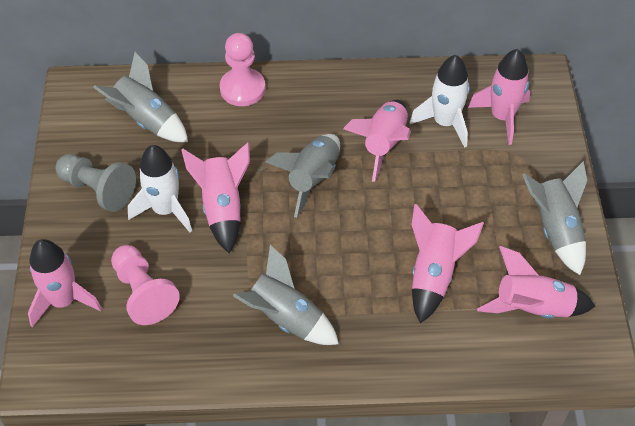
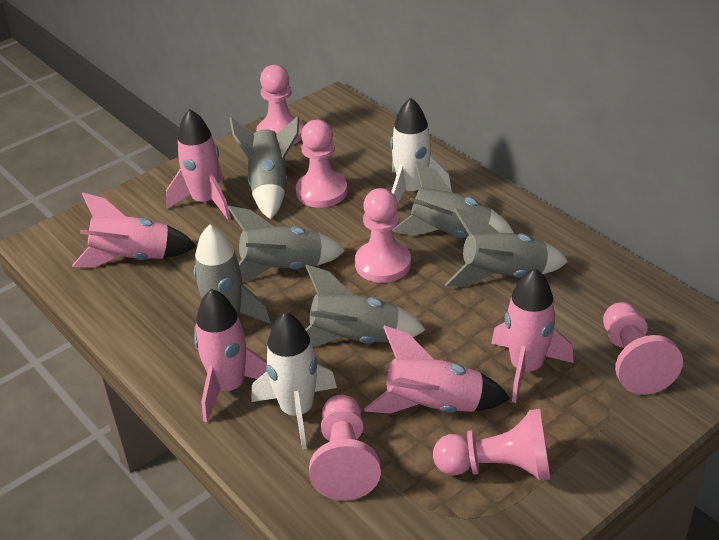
grey pawn: [55,154,136,212] = 1 -> none = 0
grey rocket: [93,52,188,142] [233,245,339,345] [266,134,340,218] [522,161,588,275] = 4 -> [194,224,272,349] [228,206,345,282] [230,116,299,220] [305,264,426,347] [392,161,514,238] [445,208,568,286] = 6
pink pawn: [111,245,180,325] [220,33,265,106] = 2 -> [256,65,304,145] [296,120,347,208] [309,395,381,501] [355,188,411,283] [433,409,551,481] [603,302,683,395] = 6
pink rocket: [28,239,102,327] [181,142,250,253] [343,99,411,182] [412,204,484,323] [468,49,530,145] [477,246,595,318] = 6 -> [72,192,196,267] [166,109,231,220] [194,289,267,422] [364,325,510,414] [491,268,574,403] = 5

